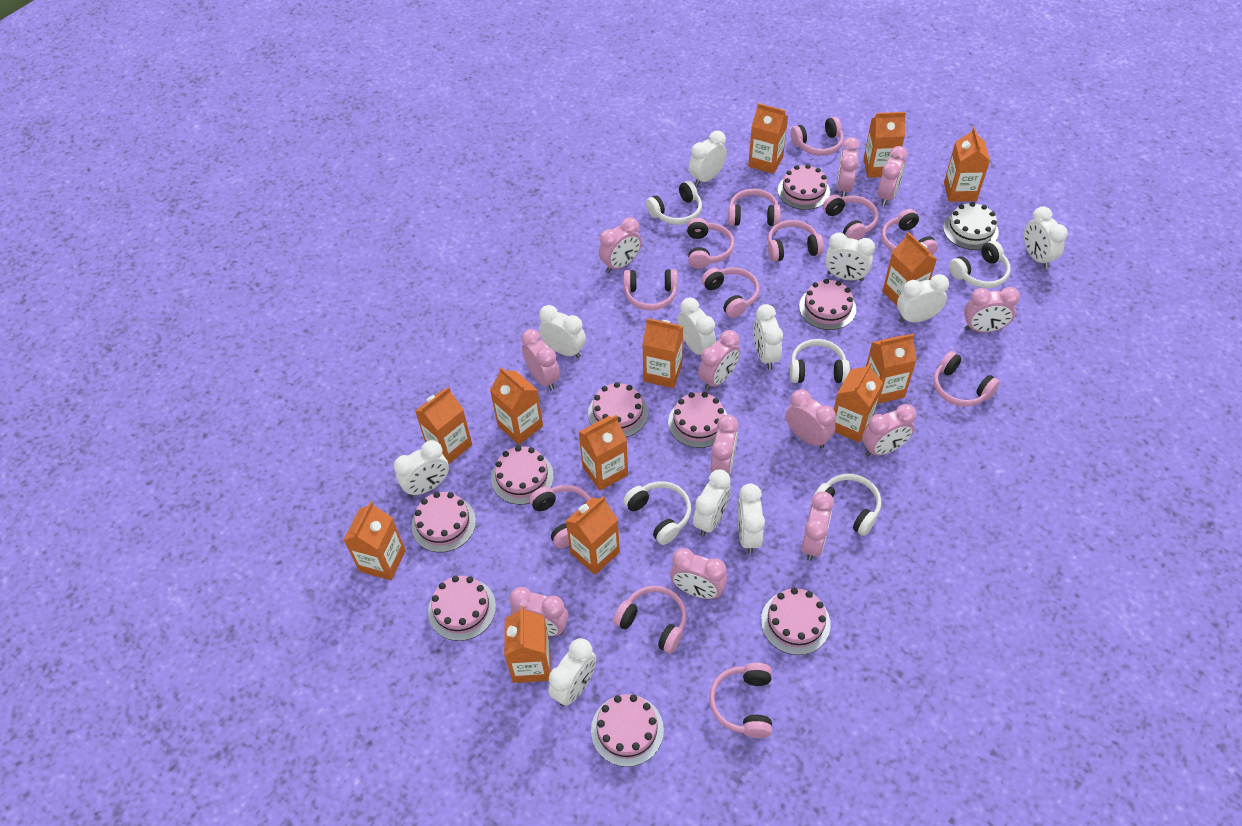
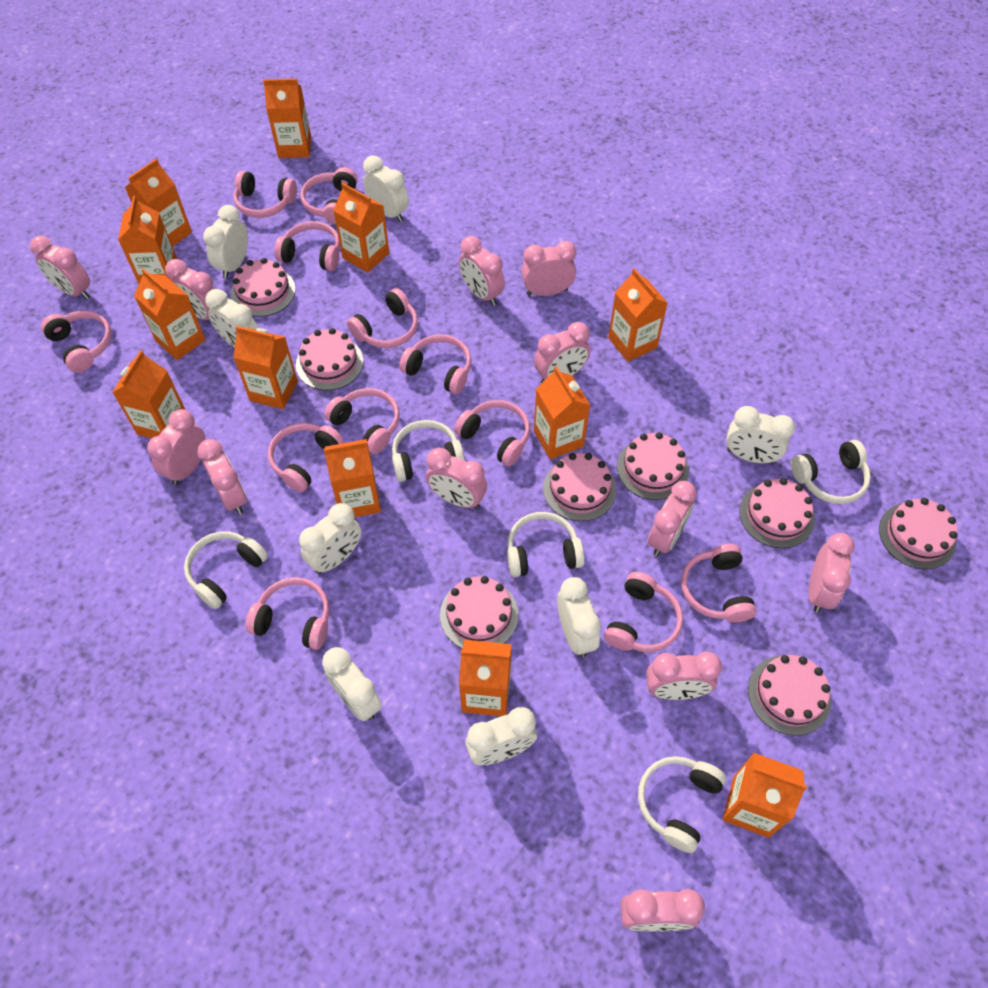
orange carton: [344,501,406,580] [415,387,472,464] [490,367,543,445] [504,606,551,683] [566,496,620,575] [579,415,628,490] [642,318,683,388] [748,103,788,174] [834,363,883,443] [864,112,906,178] [866,334,917,404] [882,232,937,306] [944,127,990,202] = 13 -> [112,350,185,438] [118,196,177,284] [125,159,192,246] [134,269,205,360] [233,326,298,409] [263,79,311,158] [324,439,381,517] [333,183,389,273] [459,640,512,716] [534,366,590,459] [608,268,668,362] [723,753,807,838] = 12
pink cake: [411,492,476,552] [428,576,496,641] [491,446,554,505] [588,382,648,437] [591,694,664,767] [668,392,727,448] [761,588,831,655] [778,164,830,210] [799,279,856,330] = 9 -> [231,258,296,317] [296,328,363,390] [440,576,519,648] [543,453,616,521] [617,432,689,500] [739,478,815,548] [748,655,831,735] [879,498,958,569] = 8
white cake: [943,202,999,250] = 1 -> none = 0
white clock: [394,440,449,497] [539,305,586,358] [549,638,596,706] [678,297,716,355] [689,131,727,186] [693,469,731,536] [737,483,765,554] [754,304,783,369] [825,232,875,281] [897,274,949,323] [1024,207,1068,269] = 11 -> [203,205,248,279] [205,289,259,348] [299,503,361,574] [322,647,382,721] [363,155,409,222] [465,707,537,765] [557,577,601,657] [726,406,795,463] = 8

